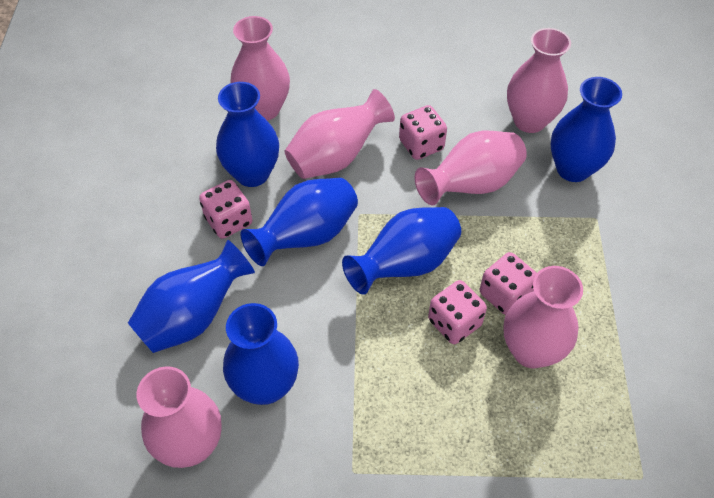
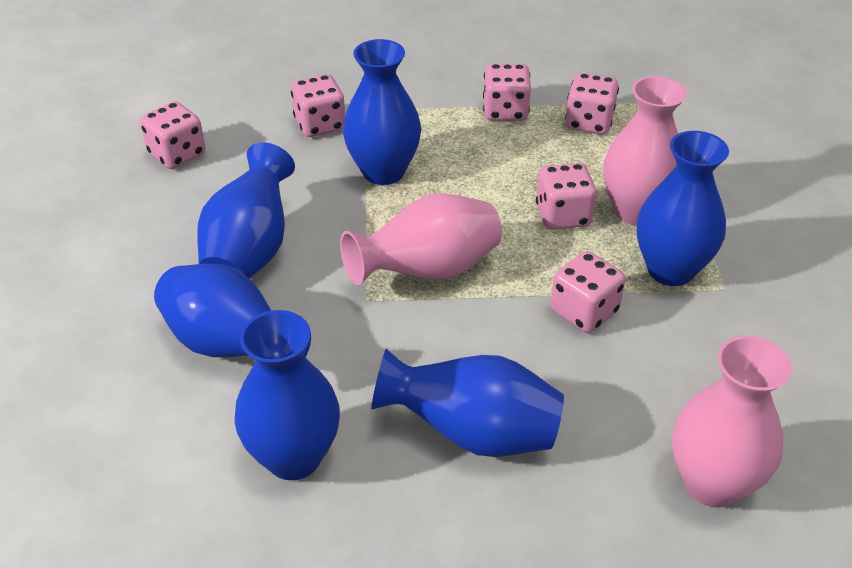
pink dice: [199,180,252,239] [399,105,447,160] [428,280,487,344] [480,252,537,315] = 4 -> [140,102,205,169] [291,74,345,137] [483,64,531,121] [536,163,597,230] [550,251,625,333] [565,73,619,135] = 6
pink vase: [137,366,222,468] [230,16,290,121] [285,89,395,179] [415,130,527,205] [503,266,583,368] [507,28,571,133] = 6 -> [340,193,502,285] [603,76,687,225] [672,336,792,508] = 3

